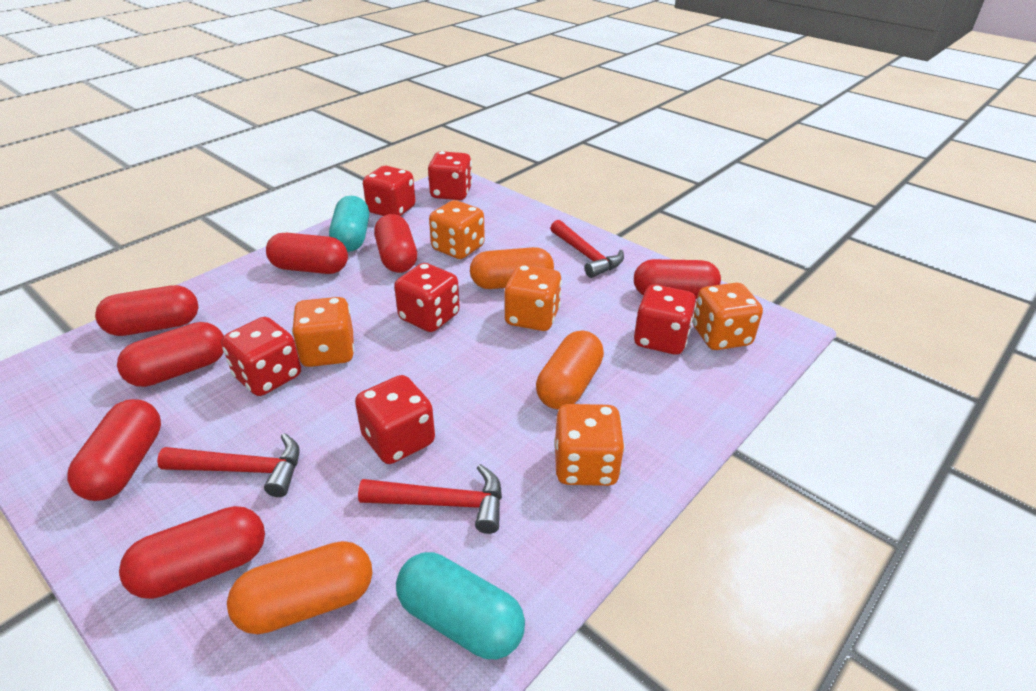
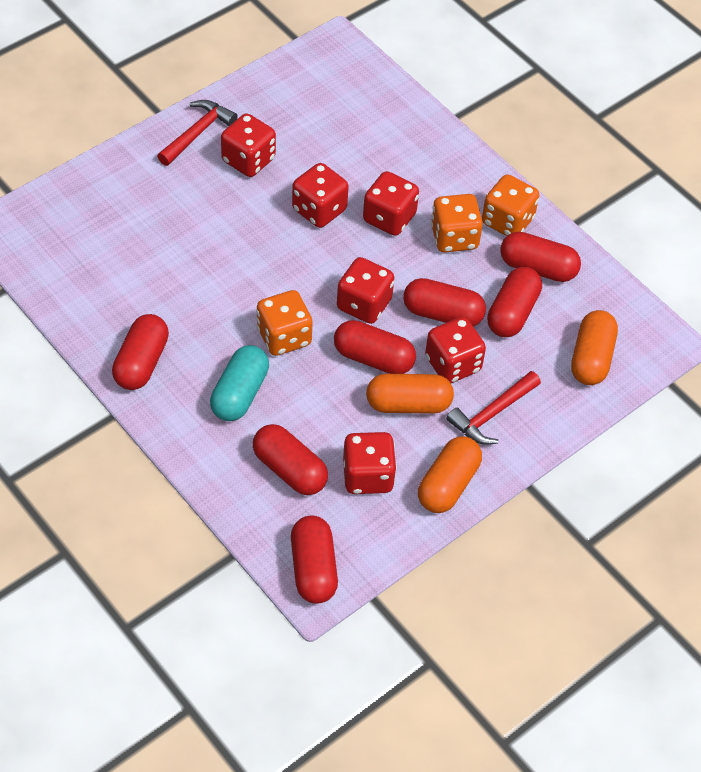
orange dice: [292,297,354,367] [429,200,485,259] [505,265,562,331] [554,404,625,486] [693,282,763,350] = 5 -> [256,290,313,356] [431,194,483,252] [482,174,539,236] = 3
red hammer: [157,433,300,497] [358,464,502,534] [550,220,624,278] = 3 -> [157,100,238,166] [446,371,541,445] = 2
turquoise capsule: [329,196,369,252] [396,552,525,659] = 2 -> [210,345,269,421] = 1

